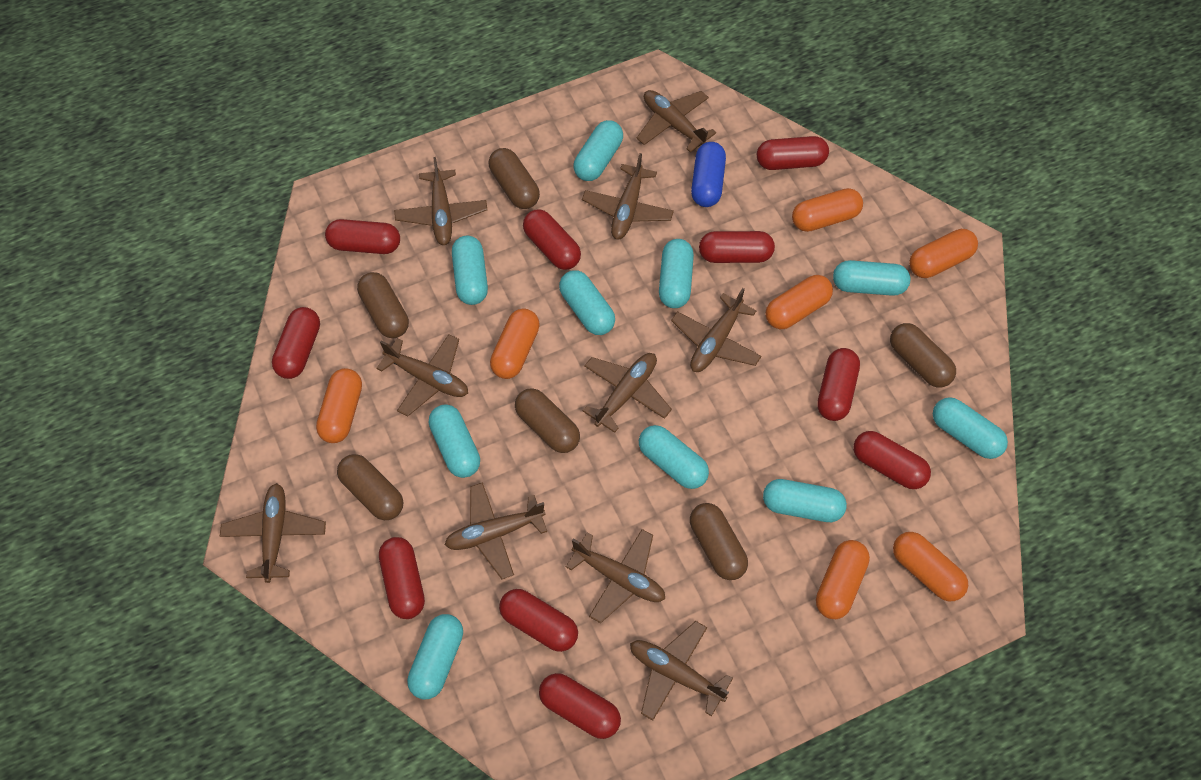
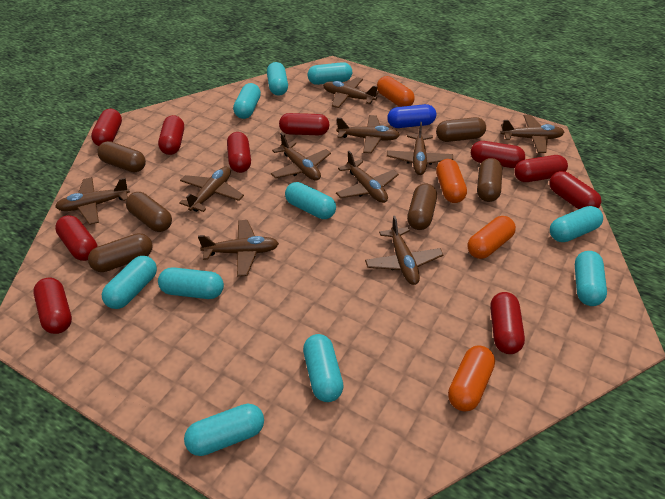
orange capsule: [316,368,362,443] [490,308,540,379] [765,275,833,329] [792,188,863,232] [816,540,870,619] [893,532,968,601] [909,229,978,278] = 7 -> [377,76,415,107] [436,159,467,203] [448,346,495,412] [467,216,516,259] = 4

